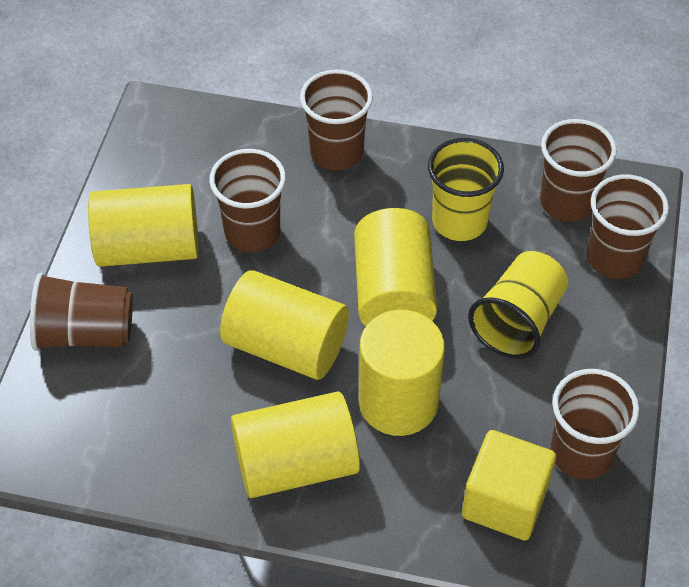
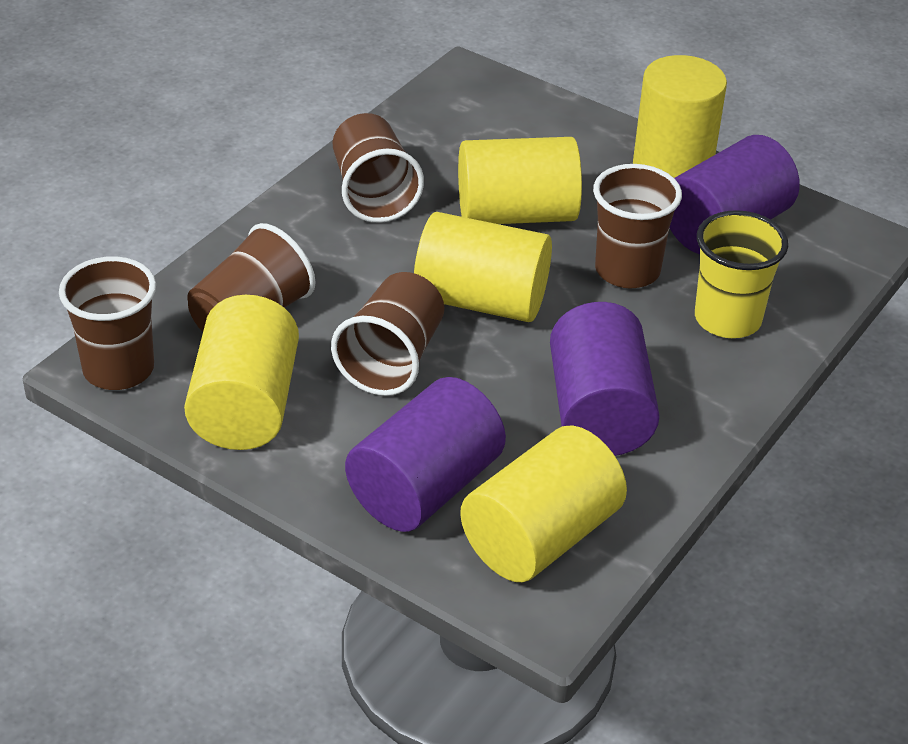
brown cup: [30,273,133,351] [209,149,286,252] [300,70,373,170] [540,119,617,221] [550,369,639,480] [587,174,669,279] = 6 -> [59,256,156,390] [188,223,316,332] [331,272,444,396] [333,113,424,223] [593,164,682,288] = 5
purple cylinder: none = 0 -> [345,377,506,532] [550,302,660,456] [670,135,800,254] = 3
yellow cube: [462,430,556,541] = 1 -> none = 0
yellow cup: [428,138,504,241] [468,251,568,359] = 2 -> [695,210,788,338] = 1

